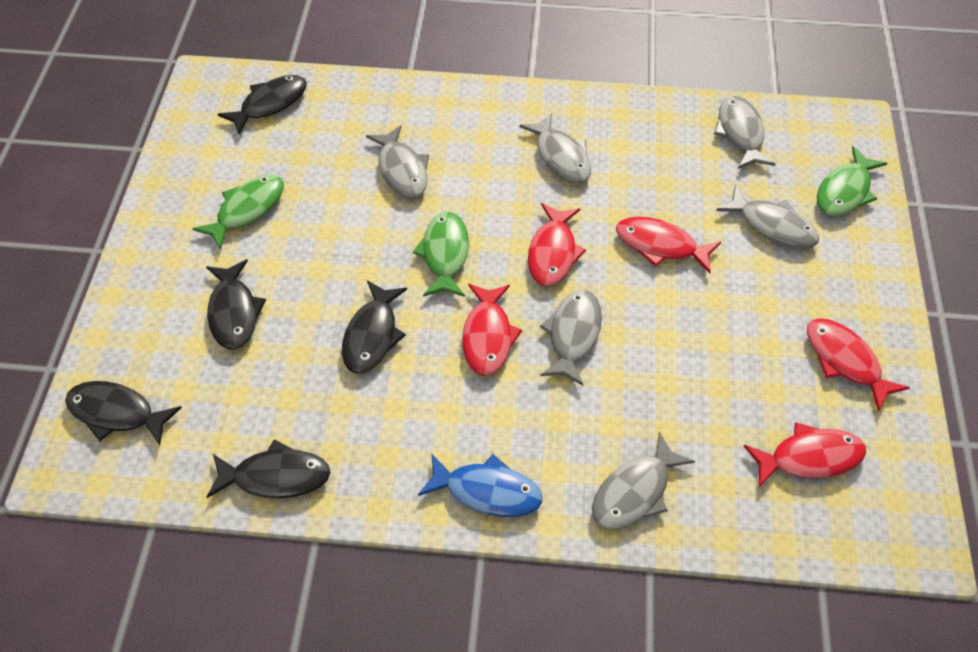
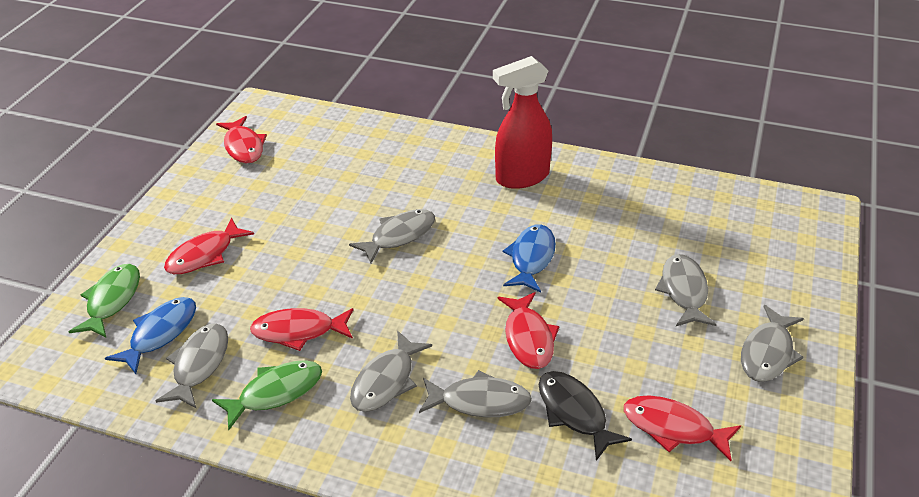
black fish: [65,381,182,446] [206,259,266,350] [207,440,331,498] [218,75,307,135] [342,280,407,373] = 5 -> [539,371,632,461] = 1
blue fish: [418,453,542,517] = 1 -> [105,297,196,374] [503,224,556,293] = 2
green fish: [193,175,284,250] [412,212,469,297] [817,146,888,216] = 3 -> [69,264,140,337] [212,360,322,430] = 2
red spray bottle: none = 0 -> [493,56,552,189] = 1

